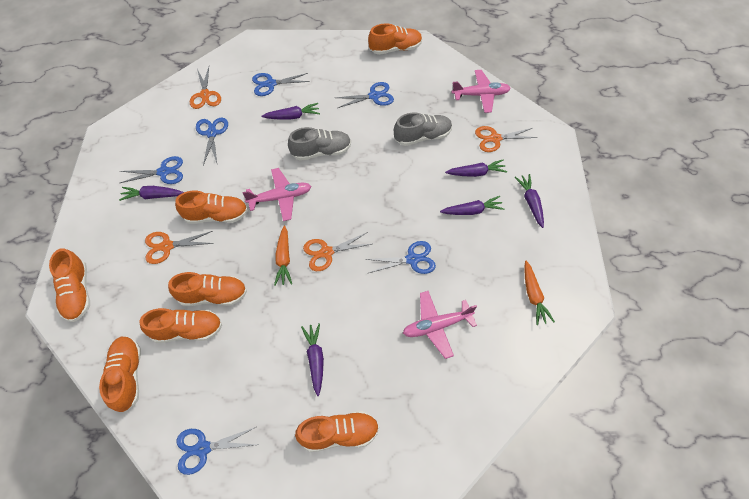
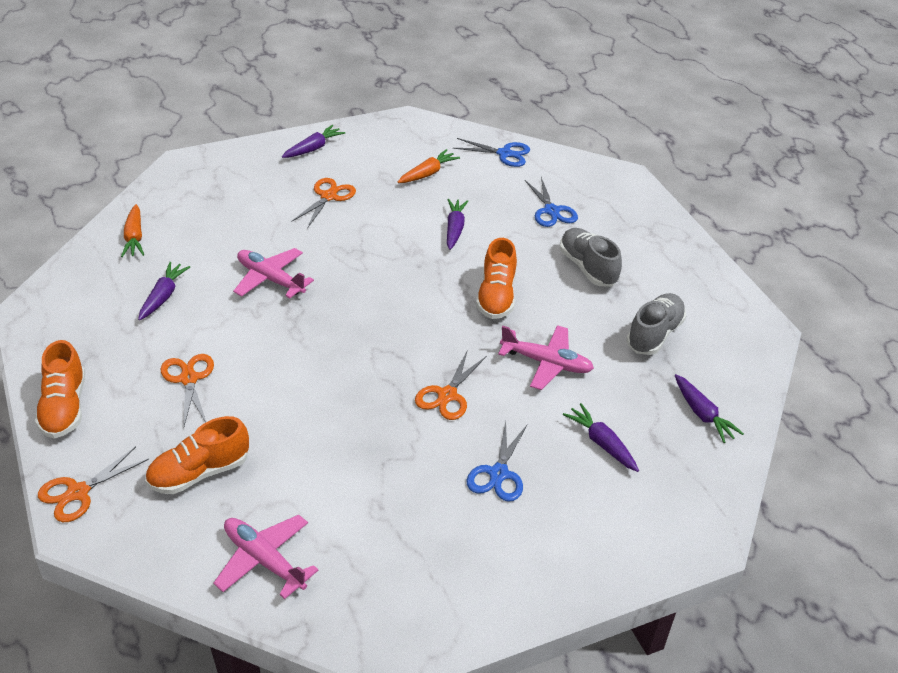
blue scissors: [120,156,183,184] [177,427,256,475] [196,118,228,165] [252,73,310,96] [336,82,394,108] [365,241,436,274] = 6 -> [453,138,530,167] [467,421,528,502] [525,177,578,227] = 3
orange shoe: [49,248,90,322] [99,336,141,412] [139,308,222,343] [168,272,247,306] [175,191,248,224] [295,411,379,452] [368,23,422,55] = 7 -> [35,340,85,438] [145,416,249,494] [476,238,517,319] = 3
purple carrot: [119,186,184,201] [262,103,320,120] [301,323,324,396] [440,196,504,215] [445,159,507,177] [515,174,544,228] = 6 -> [138,262,190,320] [282,125,345,158] [447,199,468,250] [563,403,639,472] [675,374,744,443] = 5

